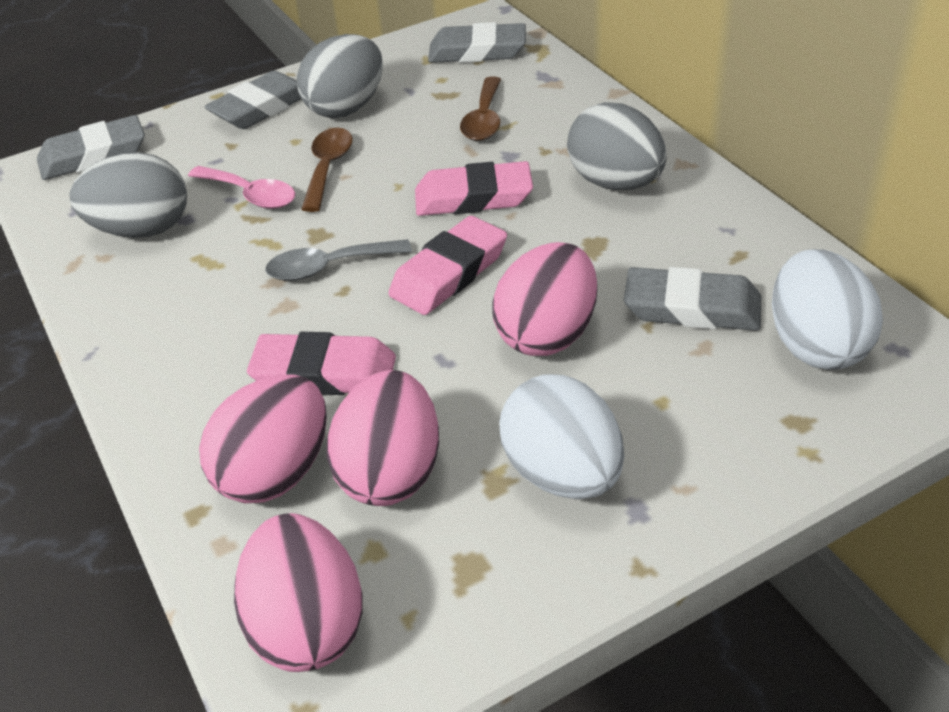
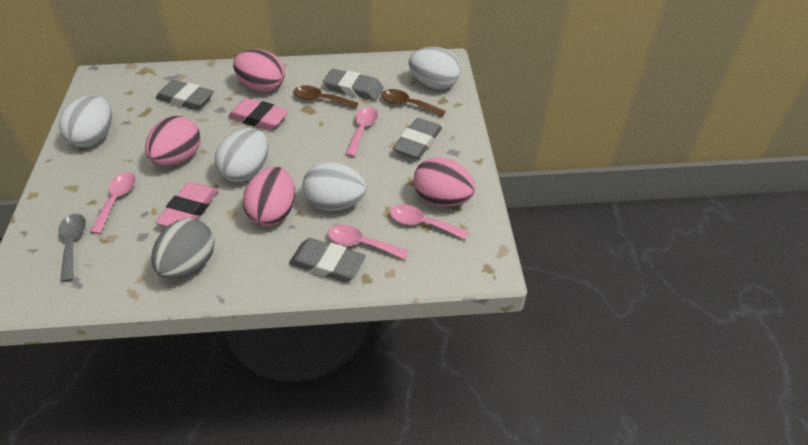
grey egg: [70,152,187,238] [297,34,383,118] [567,102,667,190] = 3 -> [151,218,214,280] = 1
pink eraser: [247,332,396,395] [388,216,507,315] [415,161,533,216] = 3 -> [156,182,218,226] [228,98,289,130] = 2
pink spoon: [188,166,295,209] = 1 -> [90,172,136,234] [328,225,408,260] [345,107,378,157] [390,205,469,240] = 4
white egg: [499,374,624,499] [772,249,883,370] = 2 -> [59,95,112,147] [215,128,268,182] [302,162,367,211] [409,47,461,89] = 4

